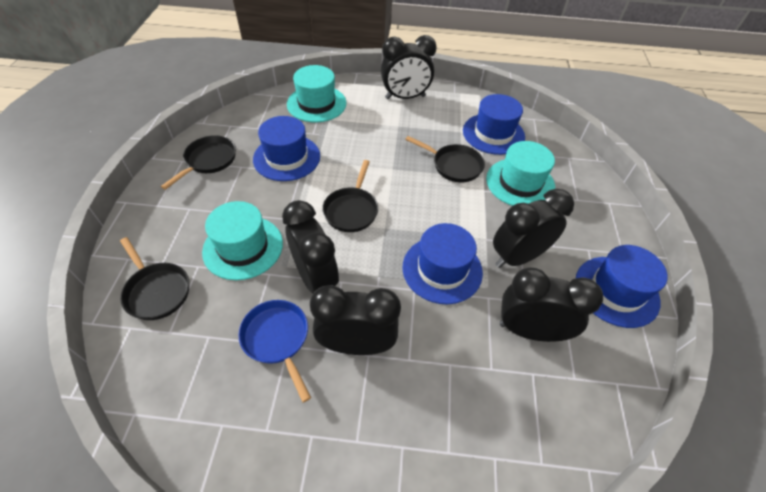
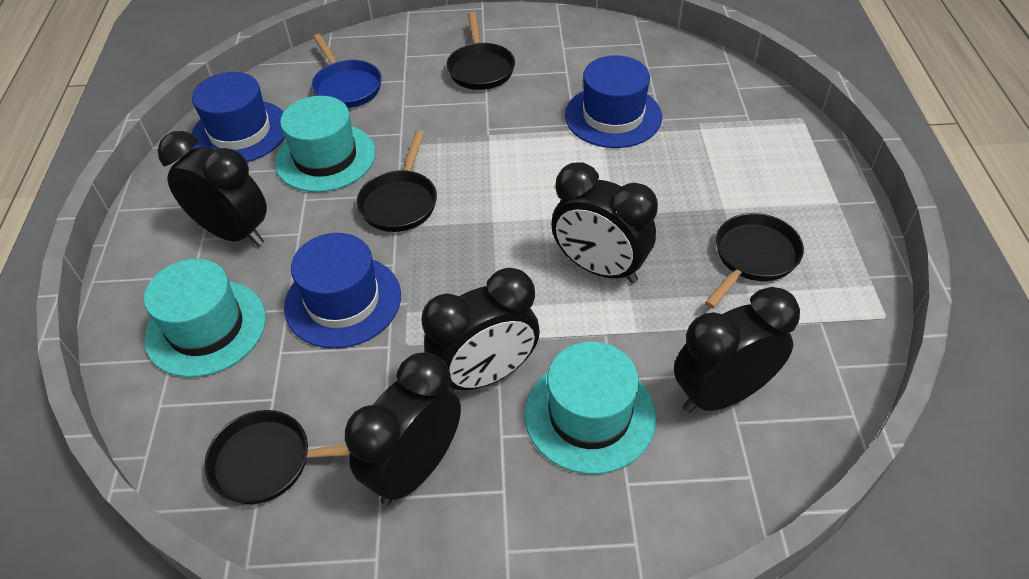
blue hat: [253,116,320,181] [402,223,483,304] [463,94,525,155] [576,245,668,328] = 4 -> [191,72,285,162] [284,233,401,348] [565,55,662,148] = 3

